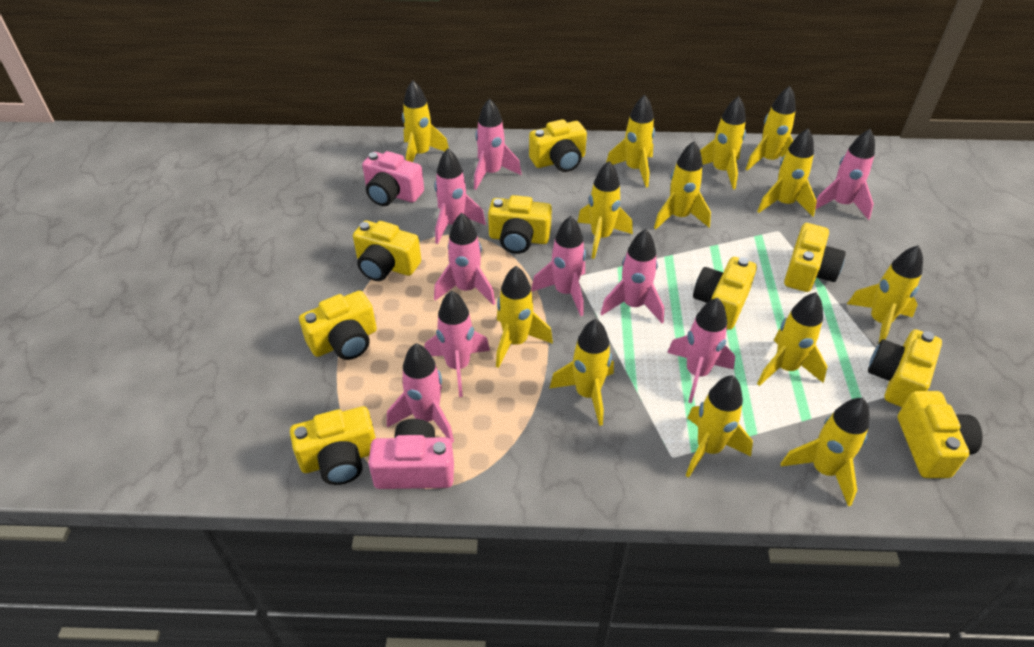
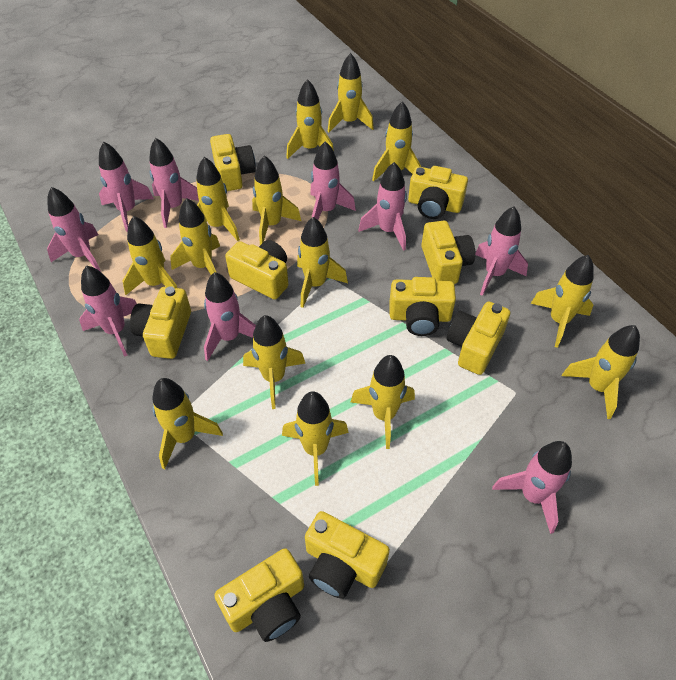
pink camera: [362,151,424,206] [368,419,454,489] = 2 -> none = 0
yellow rocket: [402,80,449,162] [496,266,553,368] [549,319,614,426] [577,161,633,259] [606,95,655,188] [654,141,711,230] [685,375,753,478] [700,96,746,190] [746,86,796,171] [757,128,817,217] [757,292,828,386] [781,398,870,506] [847,245,923,343] = 13 -> [123,216,177,295] [152,378,223,469] [170,198,220,275] [196,157,240,241] [243,315,305,409] [252,155,301,245] [282,391,349,486] [286,79,334,159] [297,217,348,308] [328,53,374,132] [351,355,415,449] [372,101,422,182] [531,255,594,348] [562,325,640,419] = 14

